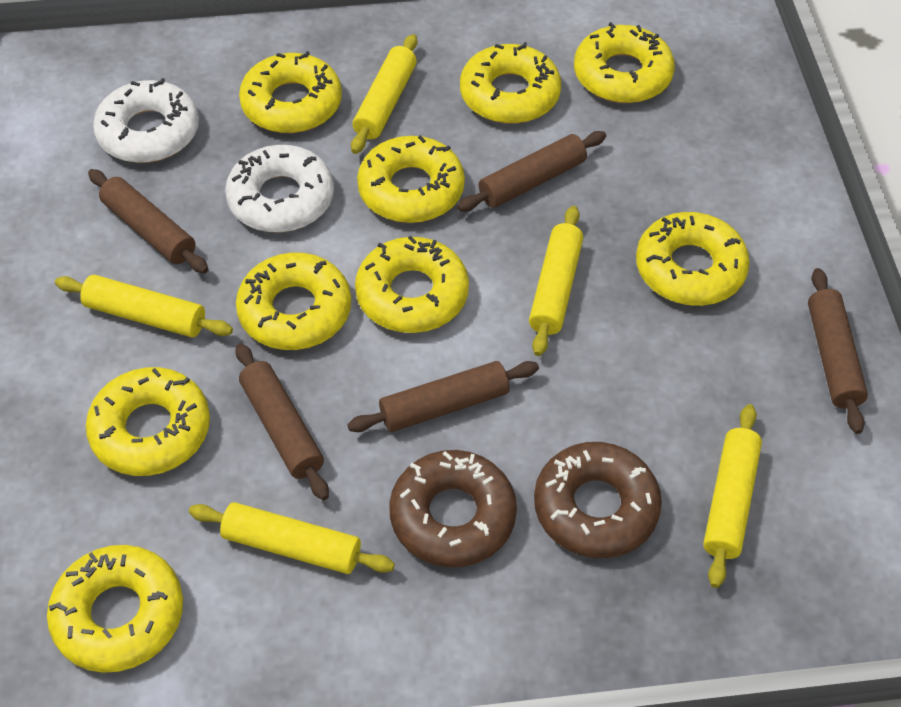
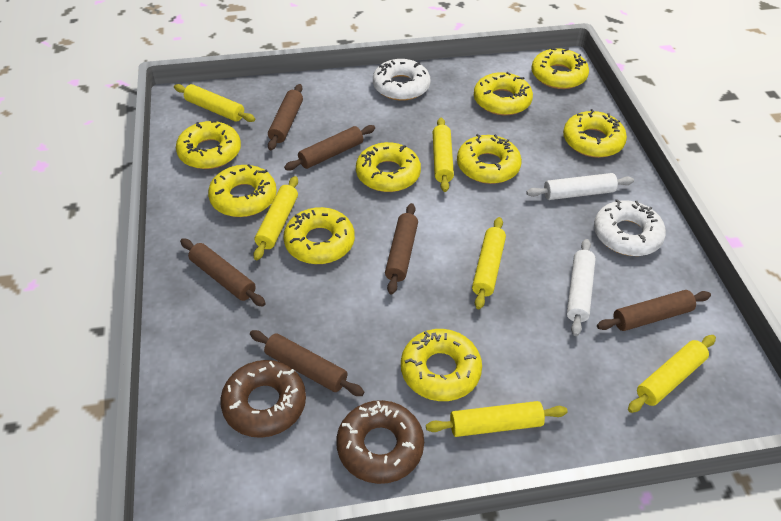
brown rolling pin: [88,169,208,273] [235,343,329,500] [347,361,539,432] [457,131,606,212] [808,268,868,434] = 5 -> [180,238,266,307] [250,330,364,396] [268,84,303,150] [284,125,375,170] [385,203,418,294] [597,290,711,331] = 6
white rolling pin: none = 0 -> [526,173,634,200] [567,239,596,336] = 2
yellow rolling pin: [55,275,233,337] [189,502,395,574] [351,34,417,154] [529,206,583,356] [703,404,762,588] = 5 -> [174,84,255,122] [253,176,298,260] [426,401,568,437] [433,118,454,192] [472,217,506,309] [628,335,716,413] = 6

